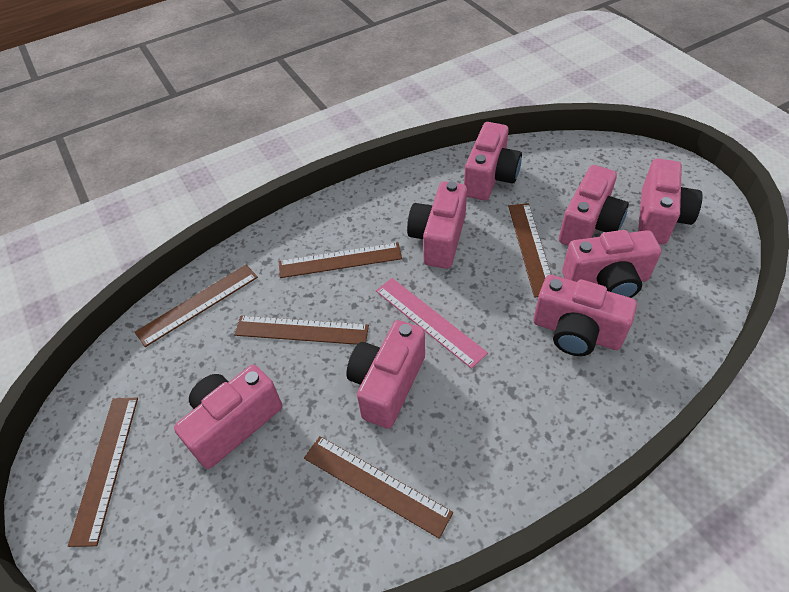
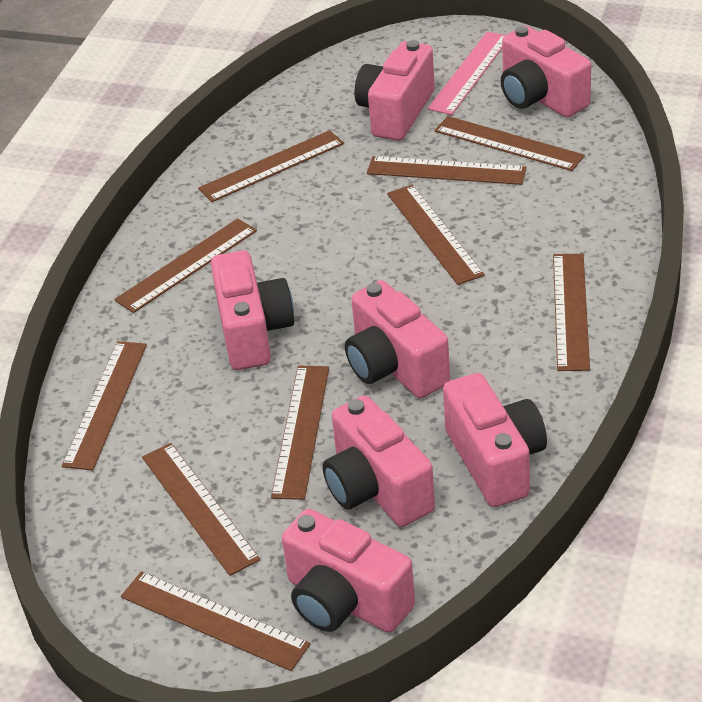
brown ruler: [68,398,138,547] [134,265,258,347] [234,316,369,345] [279,243,402,278] [304,436,453,539] [508,203,551,297] = 6 -> [62,341,147,471] [114,218,257,313] [121,571,311,671] [142,443,260,576] [198,130,344,202] [271,366,329,500] [367,156,526,185] [387,185,485,285] [434,116,585,171] [553,254,590,371] = 10
pink camera: [174,365,282,469] [346,320,425,429] [407,181,467,269] [464,122,522,201] [533,275,637,356] [559,165,629,246] [562,230,662,298] [638,159,703,244] = 8 -> [211,250,294,370] [282,509,415,633] [322,395,435,527] [345,280,450,398] [355,40,435,141] [443,373,547,507] [501,26,591,118] = 7

